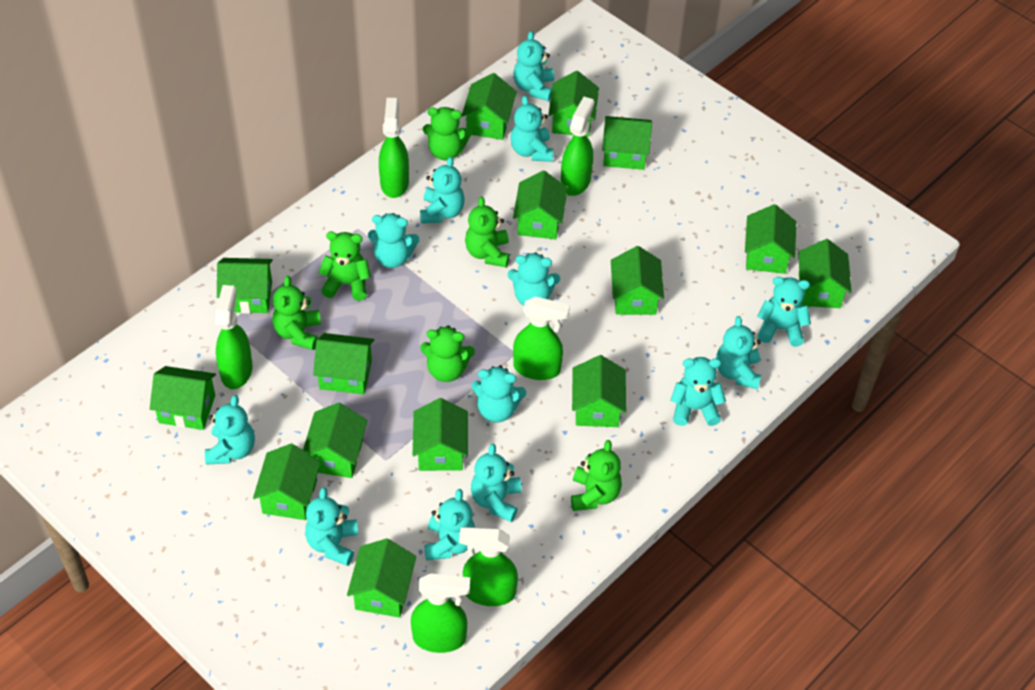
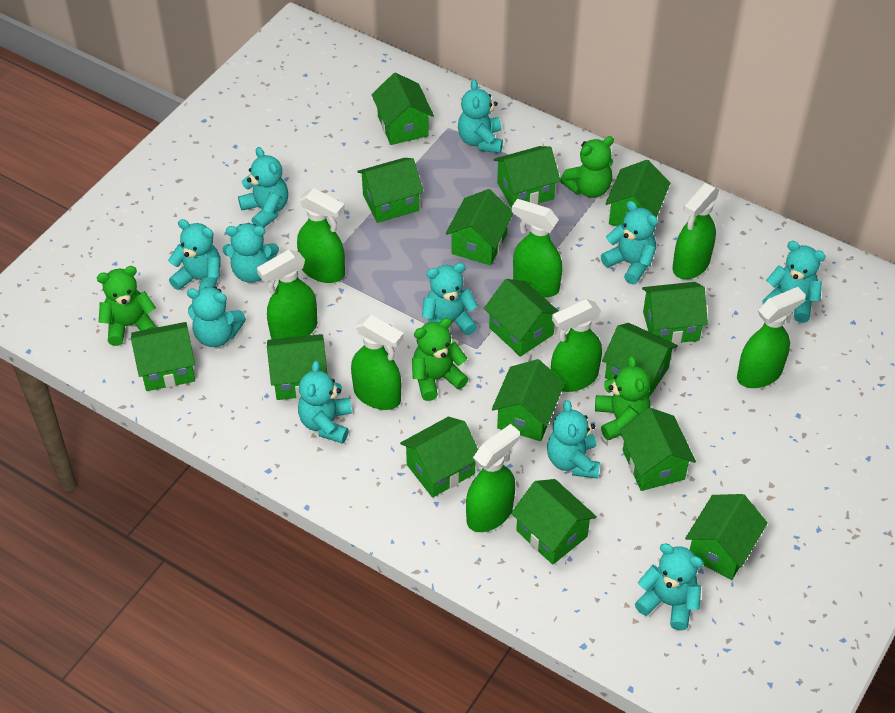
green spray bottle: [216,285,253,389] [379,98,409,198] [411,574,470,653] [459,527,518,606] [513,296,570,380] [561,97,594,196] = 6 -> [257,250,317,339] [297,188,345,283] [351,315,404,410] [466,424,520,532] [512,199,562,298] [551,299,602,392] [673,183,720,279] [737,287,806,388] = 8
green teddy bear: [272,276,321,350] [318,232,371,301] [420,325,475,382] [423,107,472,160] [465,197,509,267] [571,440,622,511] = 6 -> [97,266,157,346] [412,318,468,401] [560,136,614,198] [595,356,650,440] = 4
turquoise teddy bear: [205,395,255,465] [305,487,358,566] [368,213,419,268] [420,157,464,224] [424,489,475,561] [471,365,526,422] [471,444,521,522] [508,252,560,305] [511,96,553,162] [513,31,554,101] [670,357,726,426] [716,316,761,389] [757,277,811,347] = 13 -> [168,219,221,290] [187,286,246,347] [223,223,279,283] [238,147,288,228] [298,361,352,444] [422,263,478,335] [458,79,503,153] [547,400,600,479] [601,201,658,285] [635,543,703,631] [762,241,826,323] = 11

